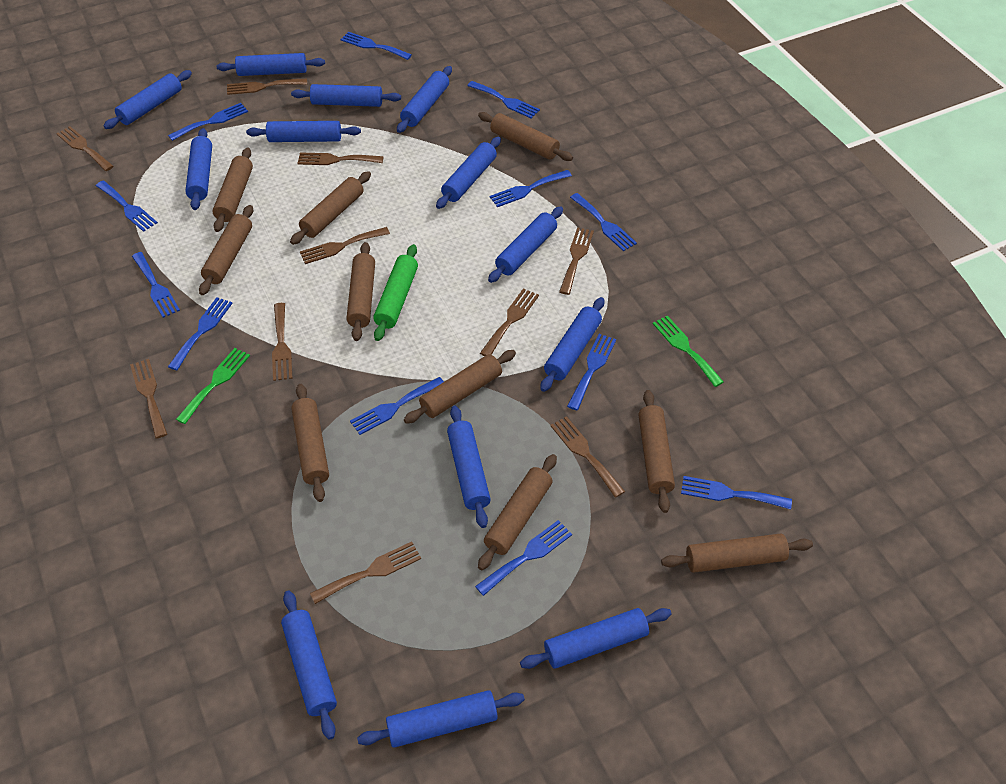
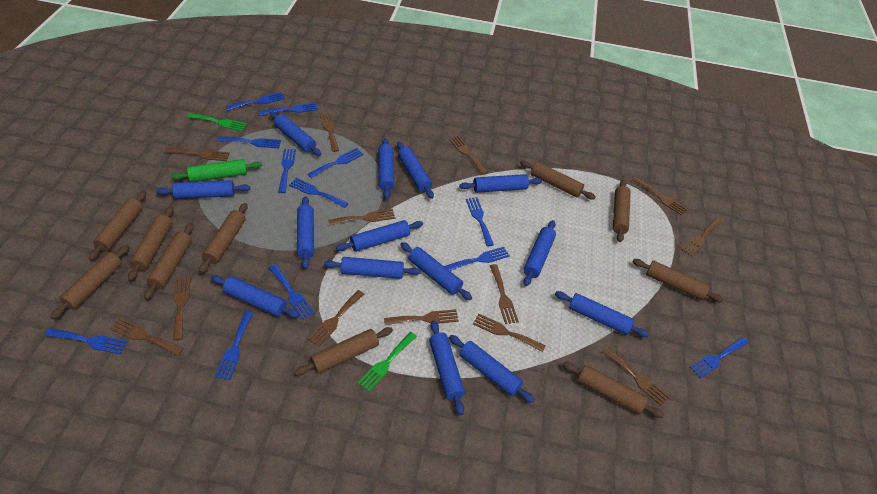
blue rolling pin: [104,70,192,129] [185,128,212,210] [217,53,325,76] [246,121,361,142] [281,591,337,740] [291,84,401,107] [357,690,525,748] [397,66,452,133] [436,137,501,209] [447,406,491,528] [488,206,563,283] [520,608,672,669] [540,297,604,392] = 13 -> [156,180,250,199] [211,275,300,318] [270,111,321,156] [297,196,314,269] [324,257,421,279] [336,220,423,252] [378,138,394,199] [397,142,434,199] [400,242,472,300] [429,321,465,415] [449,335,535,403] [459,174,542,193] [523,220,556,286] [555,291,649,337] = 14
brown fork: [56,126,114,171] [130,359,167,439] [227,79,307,95] [272,303,292,381] [297,152,383,165] [300,227,390,264] [310,542,421,604] [480,288,539,356] [550,416,625,498] [559,227,594,295] = 10 -> [111,318,183,356] [164,148,230,161] [173,277,190,340] [308,290,364,347] [320,112,339,152] [328,209,395,225] [384,309,459,325] [449,136,488,175] [473,313,546,352] [490,264,519,324] [601,347,670,406] [632,177,688,215] [681,218,722,256] = 13

